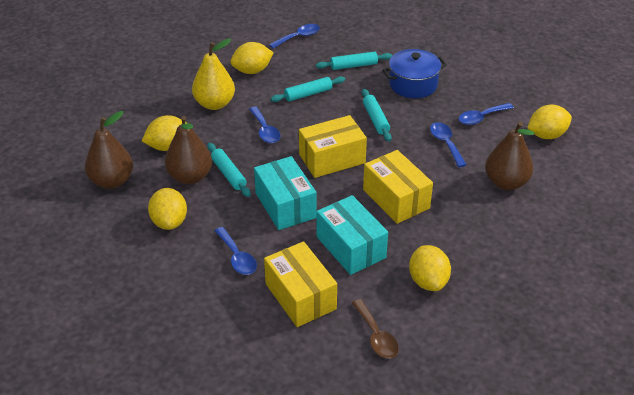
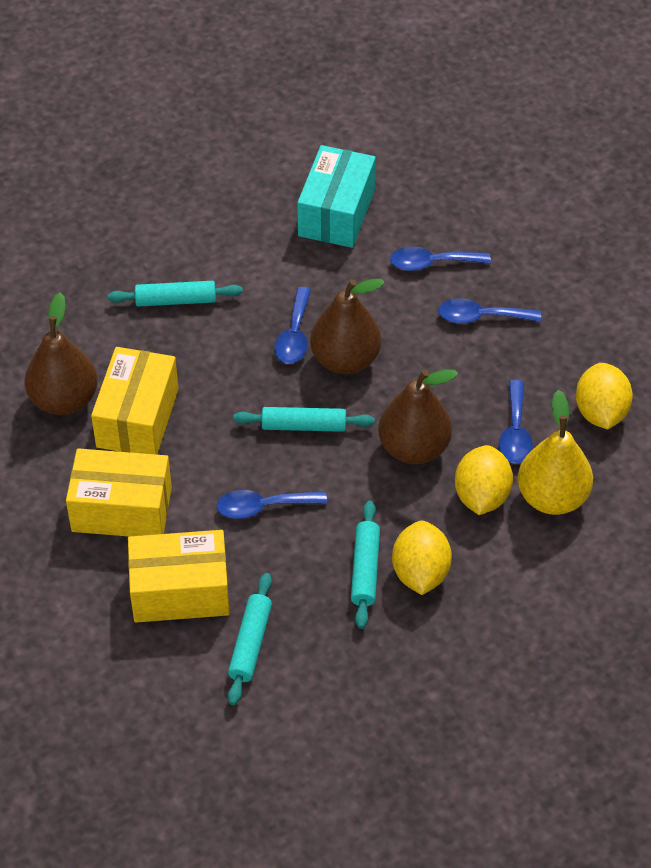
blue pot: [382,49,447,98] = 1 -> none = 0
brown spoon: [352,299,399,359] = 1 -> none = 0
turquoise box: [254,156,316,230] [317,195,388,275] = 2 -> [297,145,376,248] = 1
yellow lemon: [142,115,187,151] [148,188,187,230] [230,42,274,74] [409,245,451,291] [527,105,572,139] = 5 -> [392,521,452,595] [455,445,513,515] [576,363,633,429] = 3

